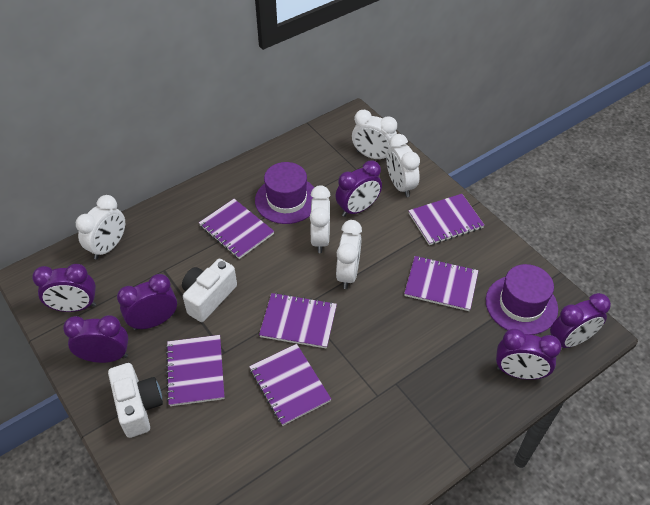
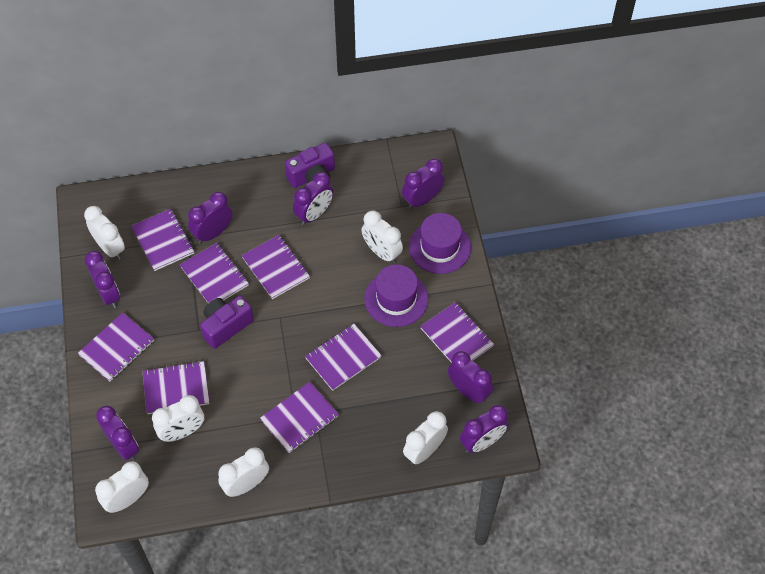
purple camera: none = 0 -> [200,296,254,349] [285,143,335,188] = 2
purple clock: [32,264,96,312] [63,315,128,363] [117,274,177,330] [335,160,382,217] [496,329,561,380] [550,293,611,348] = 6 -> [85,251,120,308] [96,406,139,461] [188,192,232,243] [293,172,334,225] [402,159,445,209] [448,351,493,404] [460,405,509,453] = 7
purple notebook: [166,335,224,406] [199,199,274,259] [249,344,331,426] [259,293,337,349] [404,256,478,311] [408,194,484,245] = 6 -> [78,312,154,381] [131,209,194,271] [142,361,210,414] [180,243,249,303] [242,235,310,299] [260,382,339,453] [305,324,382,391] [420,302,494,363] = 8
white camera: [108,363,163,438] [182,259,237,322] = 2 -> none = 0
white clock: [76,195,125,260] [310,186,331,253] [336,220,362,289] [352,110,397,159] [386,134,420,197] = 5 -> [84,206,125,260] [95,461,149,513] [152,395,204,442] [218,447,269,497] [361,211,403,264] [403,411,448,465] = 6

